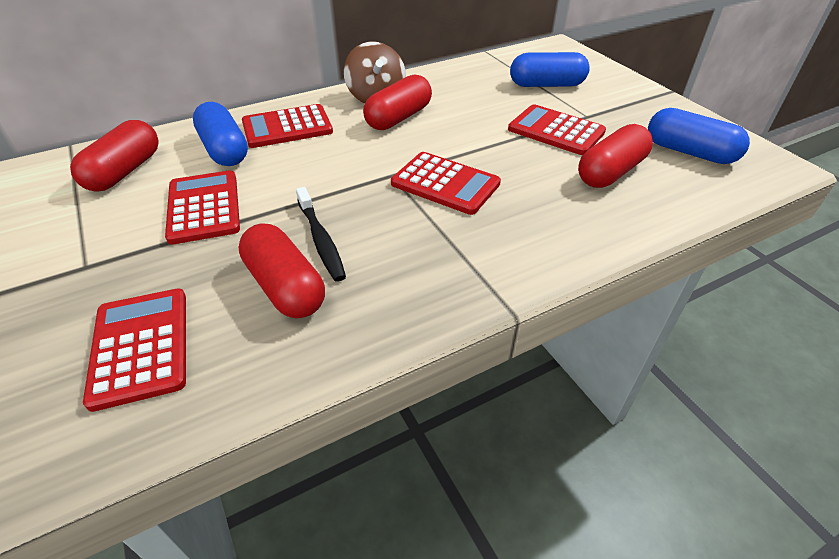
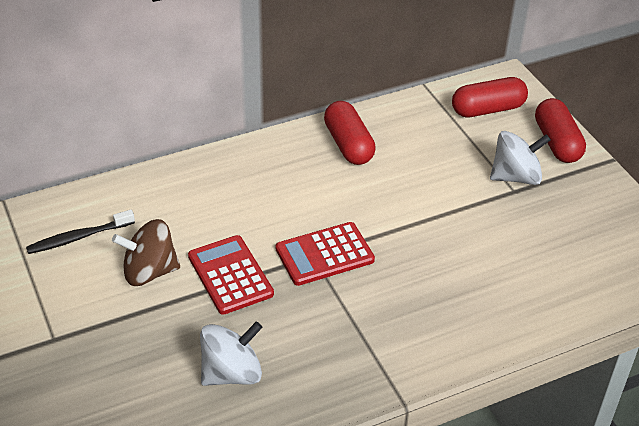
blue capsule: [193,102,248,166] [510,52,590,87] [648,108,750,164] = 3 -> none = 0
red calculator: [83,289,186,412] [165,170,240,245] [242,104,333,148] [391,152,501,215] [508,104,606,155] = 5 -> [188,235,274,315] [276,222,375,286] = 2
red capsule: [70,120,159,192] [238,224,325,318] [363,74,432,130] [578,124,653,188] = 4 -> [324,101,376,165] [452,77,528,118] [535,98,586,163] = 3
white spinning top: none = 0 -> [200,322,262,386] [490,131,551,185] = 2

